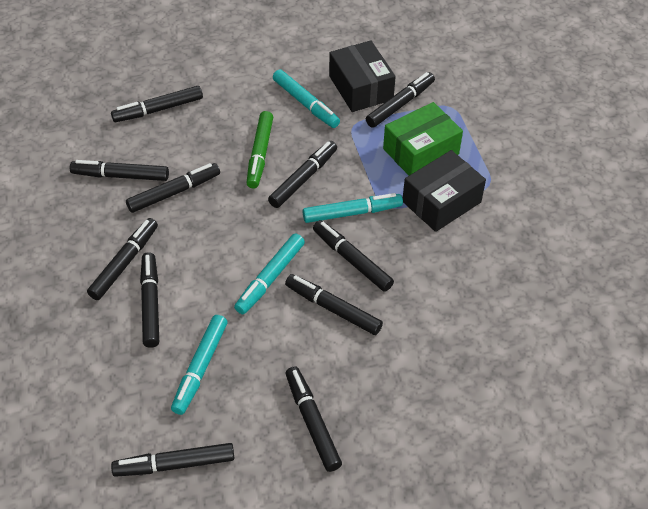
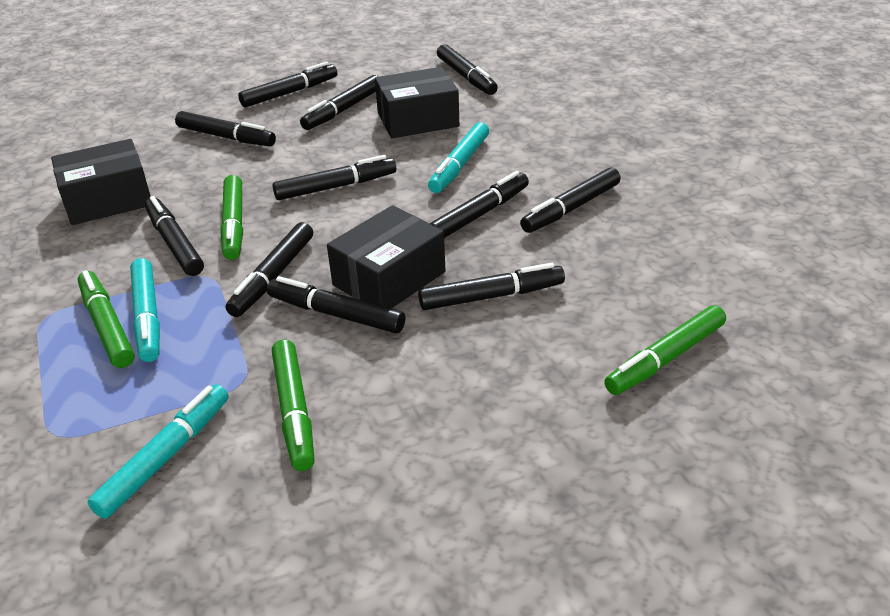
black box: [329,40,396,112] [403,150,486,232] = 2 -> [51,139,151,225] [327,205,445,308] [375,67,459,138] = 3
green box: [383,102,463,175] = 1 -> none = 0
green marker: [246,111,273,188] = 1 -> [78,270,135,368] [220,175,243,260] [272,340,314,471] [604,305,726,395] = 4
turquoise marker: [171,315,228,415] [234,233,305,314] [273,69,340,128] [303,193,403,223] = 4 -> [87,384,229,519] [130,258,160,362] [428,122,489,193] = 3

